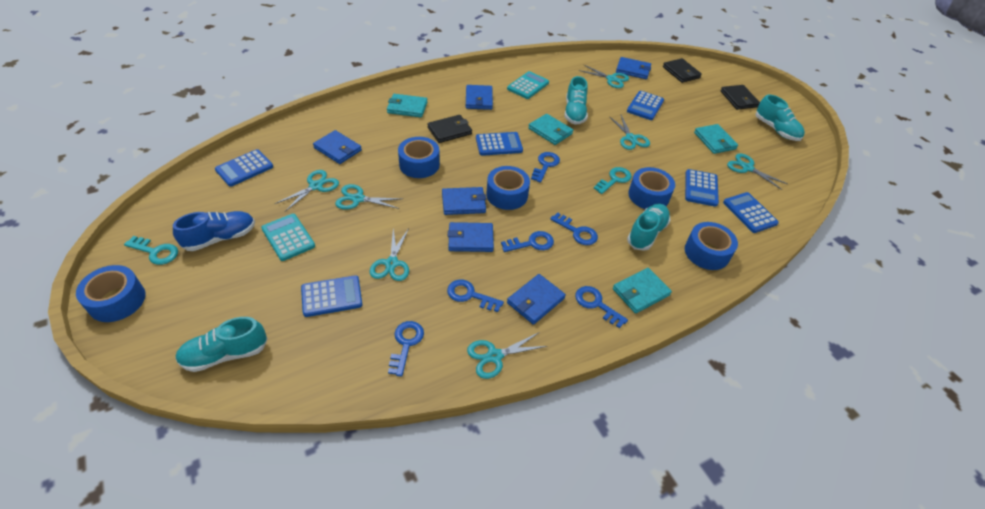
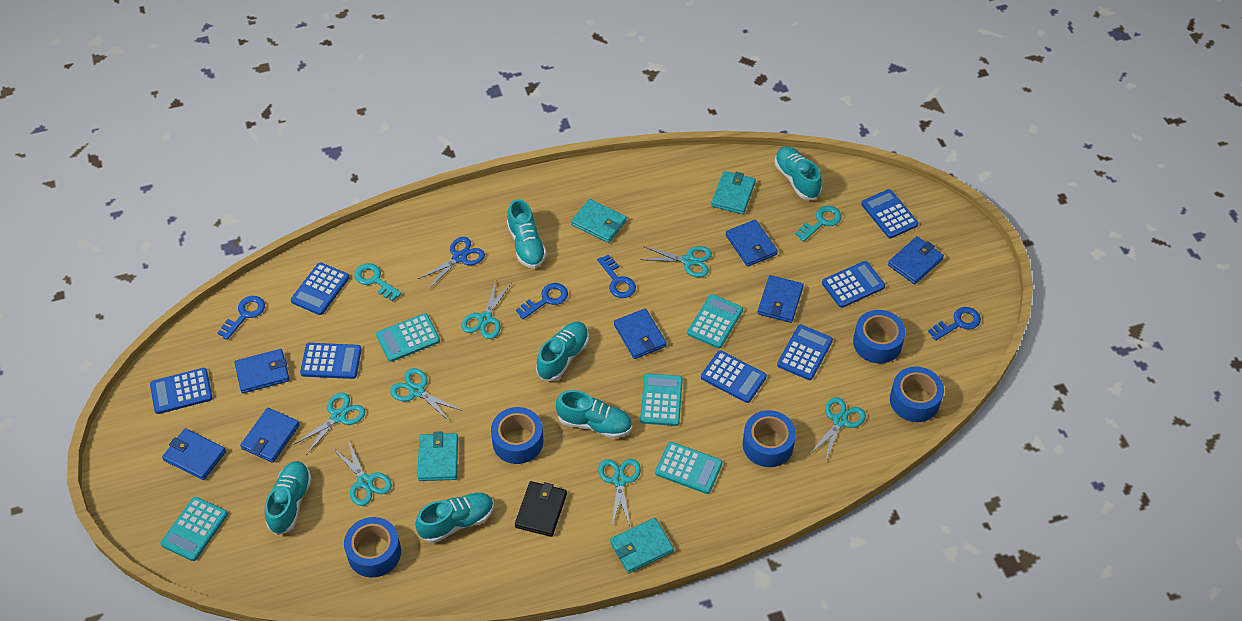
black wallet: [427,115,472,143] [663,58,702,83] [720,85,760,110] = 3 -> [515,481,567,537] = 1
blue calculator: [215,149,273,187] [301,275,363,317] [476,132,523,156] [627,91,664,120] [685,169,719,207] [723,192,779,233] = 6 -> [150,368,212,414] [291,262,349,315] [300,343,362,379] [701,350,767,403] [777,325,833,380] [822,261,885,308] [861,189,918,238] = 7
blue key: [388,321,424,377] [447,279,504,312] [501,231,554,252] [531,152,560,183] [550,212,598,245] [575,286,628,328] = 6 -> [218,296,265,340] [516,283,568,319] [597,254,636,298] [928,307,981,341] = 4
blue scissors: none = 0 -> [418,237,485,289] = 1
blue shoe: [173,211,255,251] = 1 -> none = 0
blue wallet: [313,130,362,164] [442,187,486,215] [448,222,494,252] [466,85,493,110] [507,274,566,325] [616,57,651,79] = 6 -> [162,428,226,480] [234,349,290,393] [240,408,300,463] [614,308,666,359] [726,220,778,267] [757,275,804,323] [888,236,944,284] = 7
turquoise calculator: [261,214,315,261] [507,71,549,99] = 2 -> [161,497,228,561] [376,313,440,362] [640,373,683,426] [655,442,723,494] [687,294,743,348] = 5
turquoise shoe: [175,317,267,372] [564,76,588,125] [627,204,671,251] [755,94,805,141] = 4 -> [265,461,312,535] [415,493,494,543] [507,199,547,268] [536,321,589,381] [556,390,632,438] [775,146,822,200] = 6

